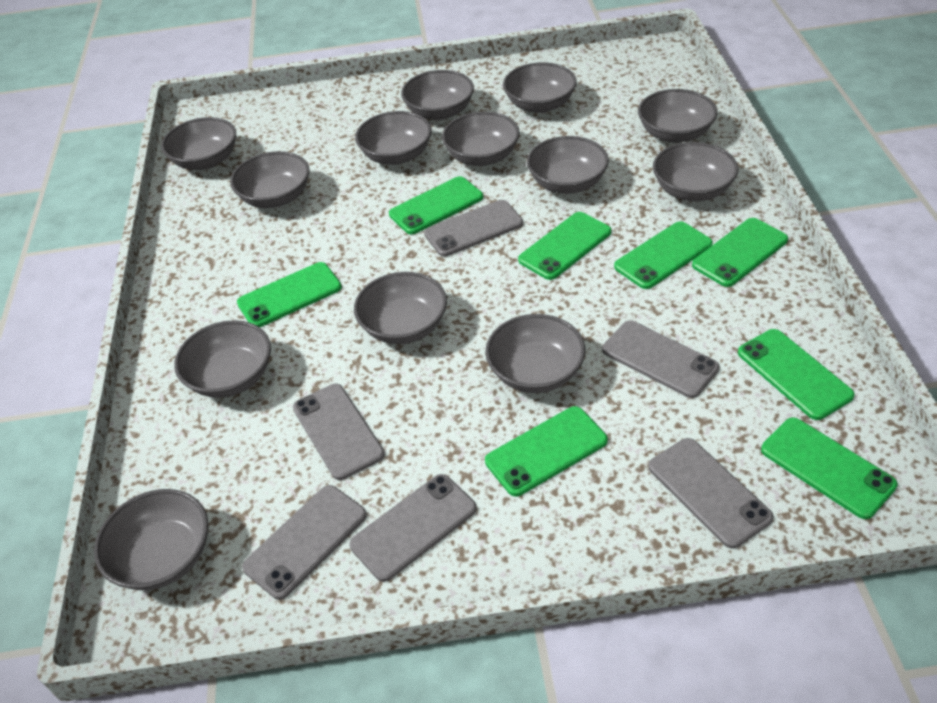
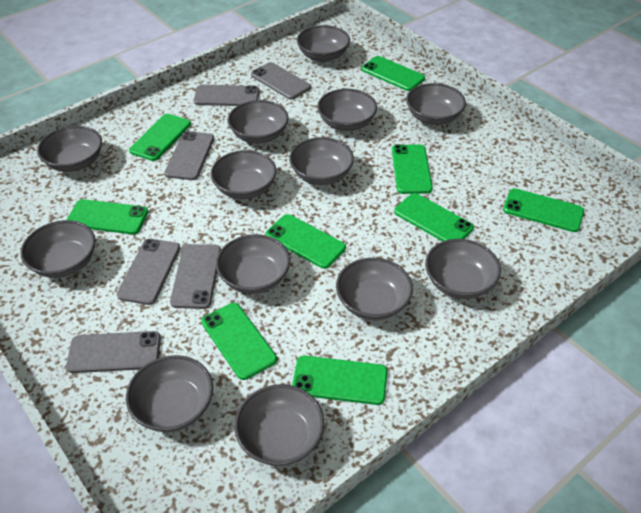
green phone: [237,262,342,327] [389,176,483,234] [485,406,608,496] [518,212,611,280] [614,221,713,289] [692,218,788,287] [738,329,855,420] [761,418,898,519] = 8 -> [67,199,148,234] [129,114,191,161] [201,303,277,380] [266,214,346,269] [292,356,387,405] [361,56,425,91] [392,144,433,194] [394,193,474,241] [503,188,584,232] = 9

